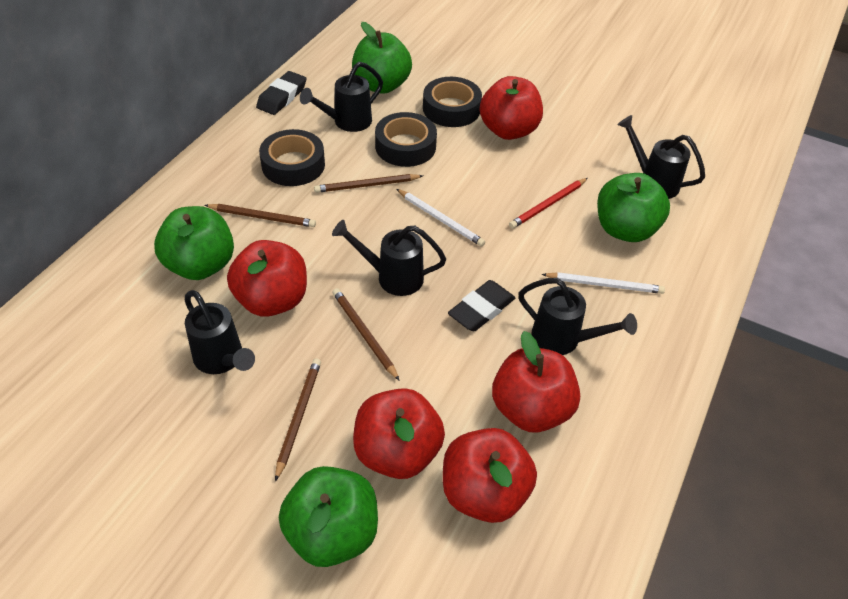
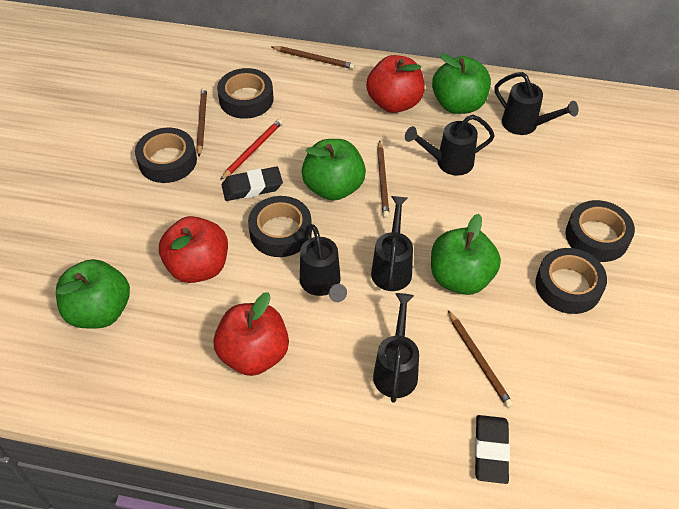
black tape: [259,129,325,186] [375,112,437,167] [423,77,482,127] = 3 -> [135,128,197,183] [217,68,274,119] [248,196,312,257] [535,248,607,314] [566,200,635,262] = 5
red apple: [227,240,307,317] [353,388,445,479] [443,428,537,523] [480,76,543,140] [492,331,580,432] = 5 -> [159,216,228,283] [214,292,289,376] [366,55,425,113] = 3
white pencil: [397,189,485,247] [542,272,665,294] = 2 -> none = 0

